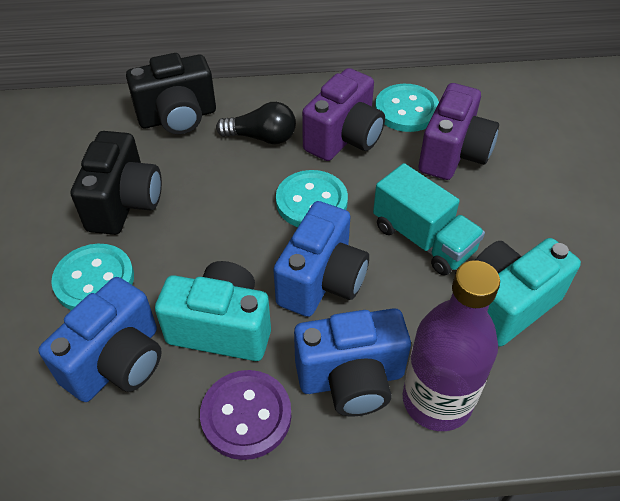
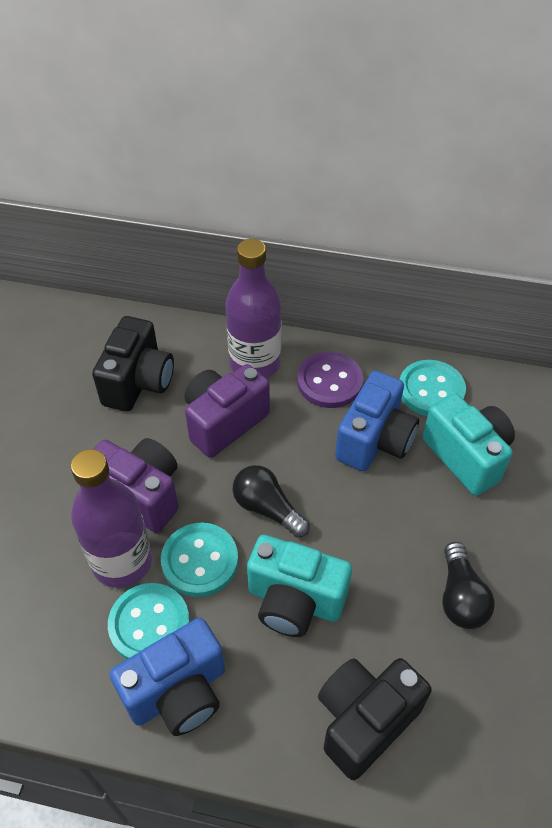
black light bulb: [216,102,296,144] = 1 -> [233,465,310,538] [442,542,495,629] = 2
blue camera: [38,277,162,402] [273,201,369,317] [294,308,411,416] = 3 -> [110,618,225,736] [335,371,419,471] = 2
purple bottle: [403,260,500,431] = 1 -> [71,449,152,588] [225,239,281,378] = 2
turquoise truck: [373,163,485,276] = 1 -> none = 0

